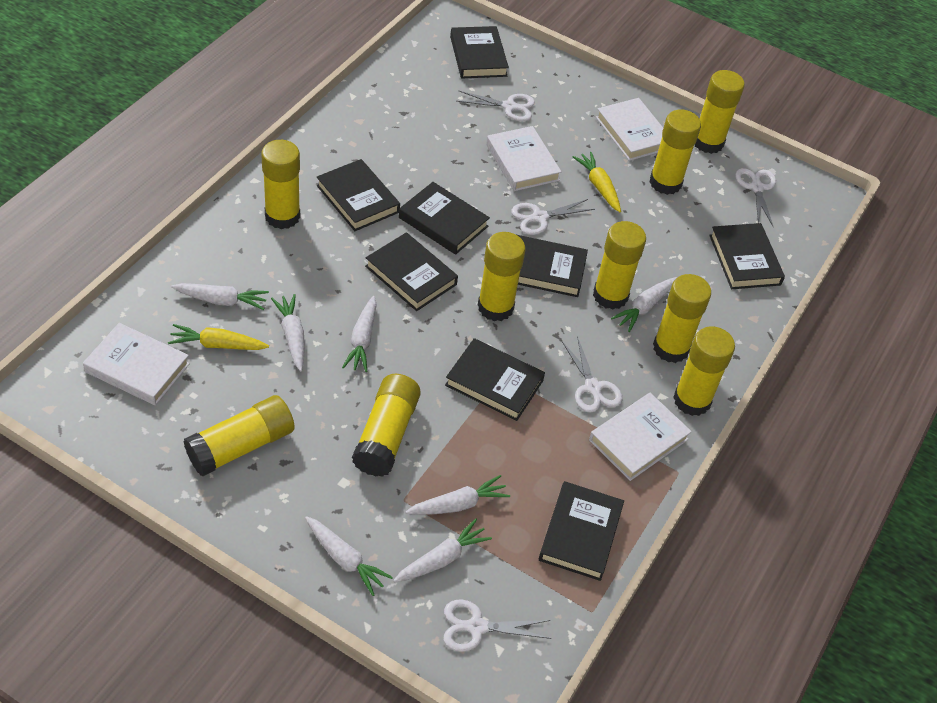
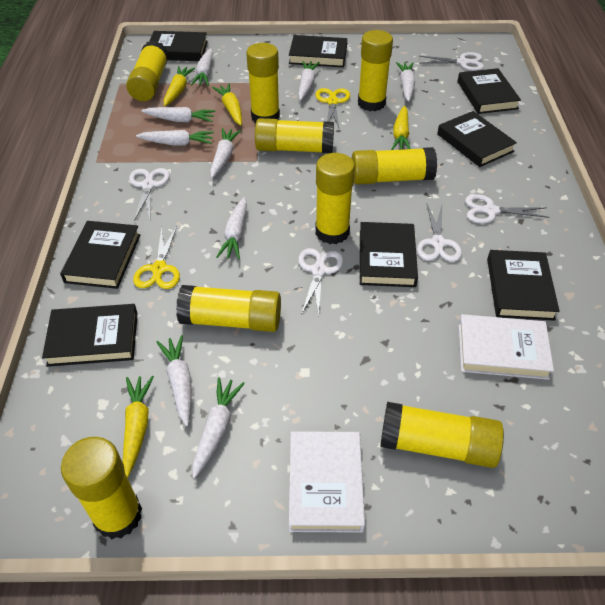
white book: [83,323,190,405] [486,126,562,191] [589,393,692,481] [596,98,663,161] = 4 -> [289,431,365,533] [459,314,554,380] = 2
white carrot: [171,283,269,310] [271,294,305,371] [305,516,393,596] [342,296,377,372] [393,519,492,582] [405,475,510,515] [611,277,677,332] = 7 -> [136,130,214,146] [141,107,216,122] [157,335,192,426] [191,48,213,86] [193,377,245,478] [210,128,241,178] [216,197,247,260] [298,61,320,100] [396,62,415,102] = 9
yellow carrot: [168,324,269,350] [573,152,621,212] = 2 -> [123,376,154,477] [164,66,195,106] [212,83,242,125] [391,106,411,150] = 4
yellow scissors: none = 0 -> [133,226,180,289] [315,88,350,128] = 2

